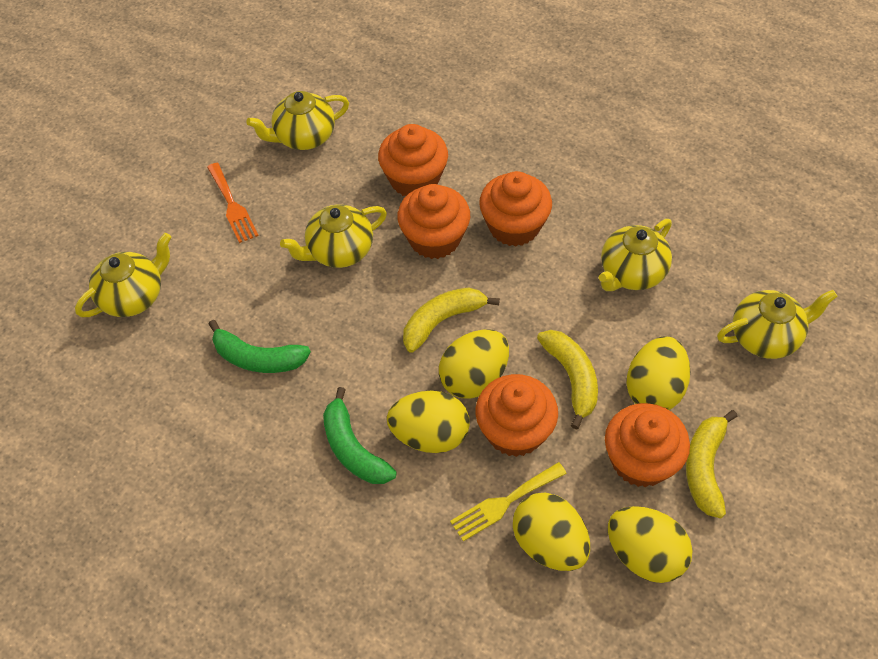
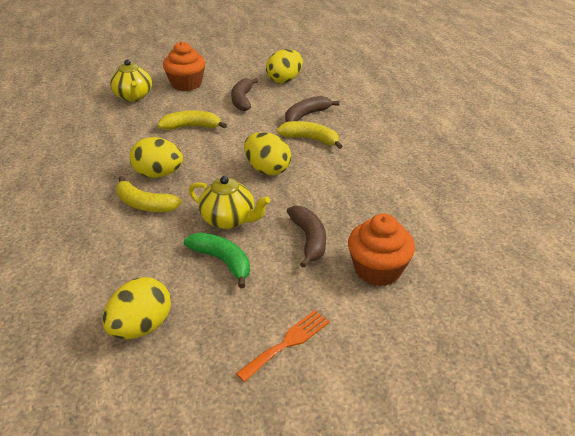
brown banana: none = 0 -> [231,78,258,111] [285,96,340,122] [287,206,326,268] = 3
green banana: [209,320,311,373] [323,387,397,484] = 2 -> [184,233,250,288] = 1
orange cupcake: [378,124,448,196] [397,184,470,259] [476,374,558,457] [479,171,552,247] [605,403,690,487] = 5 -> [163,41,205,91] [348,214,415,286] = 2
yellow egg: [387,391,470,453] [439,329,509,399] [513,493,590,571] [608,506,693,583] [626,337,690,410] = 5 -> [102,277,171,339] [130,137,183,178] [244,132,291,175] [266,49,303,83] = 4
yellow fork: [450,462,567,541] = 1 -> none = 0
yellow teapot: [75,233,171,317] [246,91,349,150] [280,204,387,268] [599,219,672,291] [717,290,838,359] = 5 -> [110,60,152,102] [189,176,270,229] = 2

